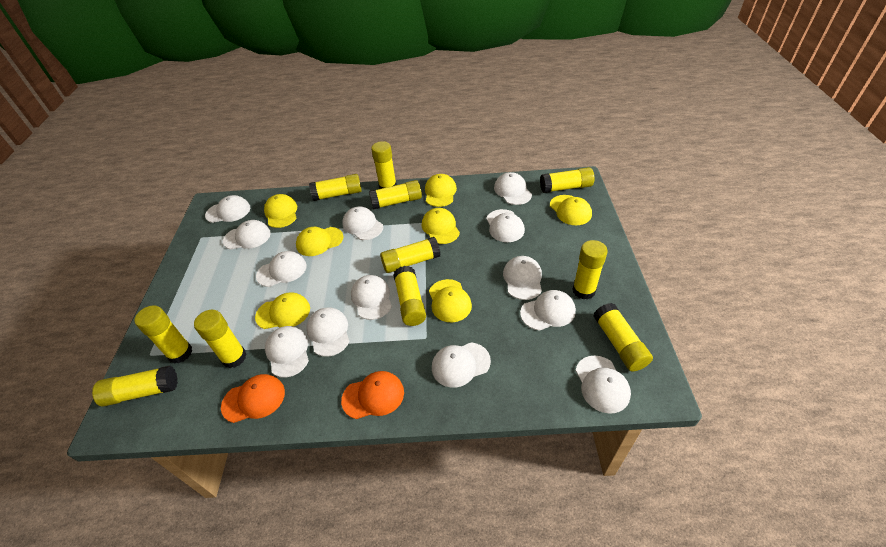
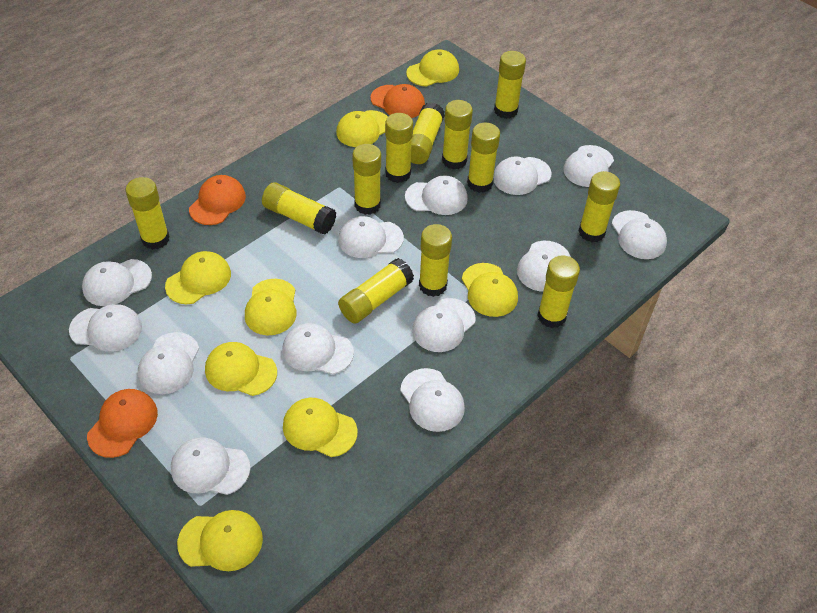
orange cap: [221,374,285,423] [341,371,404,419] = 2 -> [87,389,158,458] [189,175,246,225] [370,84,425,118] = 3
yellow cap: [255,292,310,329] [264,194,297,228] [296,227,344,256] [422,208,460,244] [425,174,457,207] [429,279,472,322] [550,195,592,225] = 7 -> [165,251,231,304] [177,510,263,571] [205,342,277,396] [245,279,297,335] [283,398,358,457] [336,110,388,147] [406,49,459,86] [462,263,518,317] = 8
yellow glue stick: [92,366,178,407] [134,305,193,364] [194,310,247,368] [309,174,362,201] [369,180,422,210] [371,141,397,189] [380,237,441,273] [393,266,426,326] [540,167,594,193] [572,240,608,300] [594,303,653,371] = 11 -> [126,177,170,250] [262,182,336,235] [338,258,414,323] [352,144,381,215] [385,113,413,183] [411,102,445,164] [419,224,452,297] [442,100,473,170] [467,123,500,193] [494,51,526,119] [537,255,580,328] [578,171,620,242] = 12

